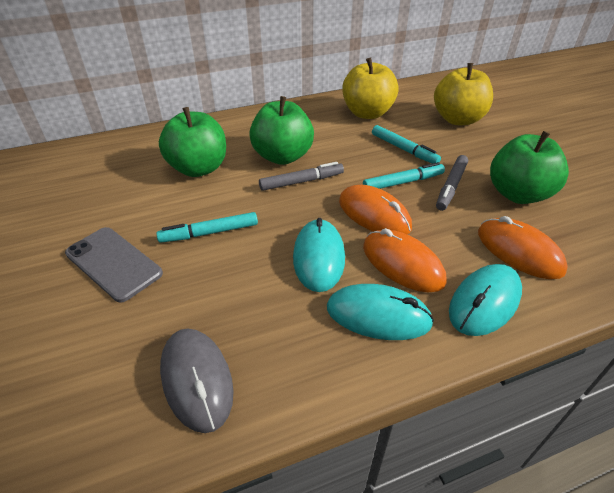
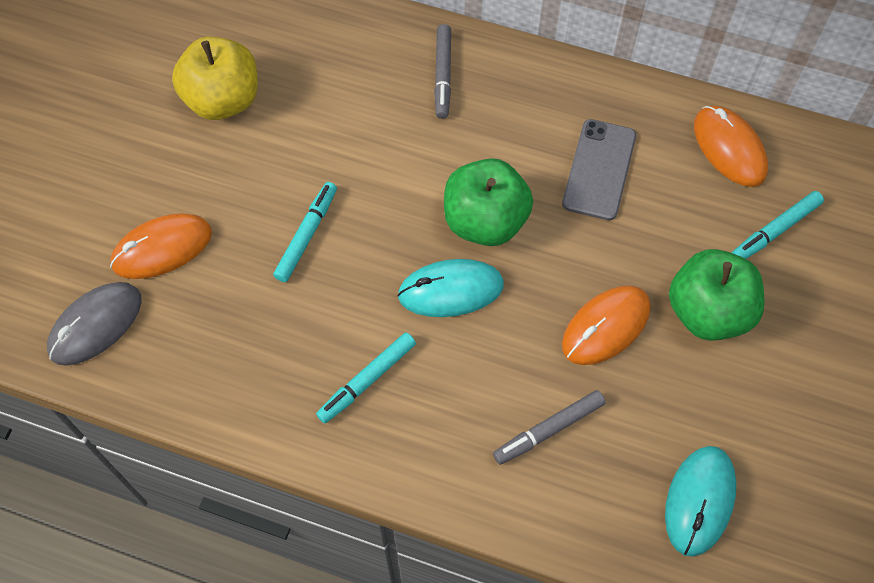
green apple: [159,107,226,177] [249,96,314,165] [490,131,569,204] = 3 -> [444,158,533,246] [669,249,765,341] = 2
turquoise mouse: [293,218,345,292] [327,284,434,340] [449,264,522,336] = 3 -> [397,259,504,317] [665,446,736,557] = 2
yellow apple: [342,58,399,119] [434,63,493,125] = 2 -> [172,37,258,120] = 1

